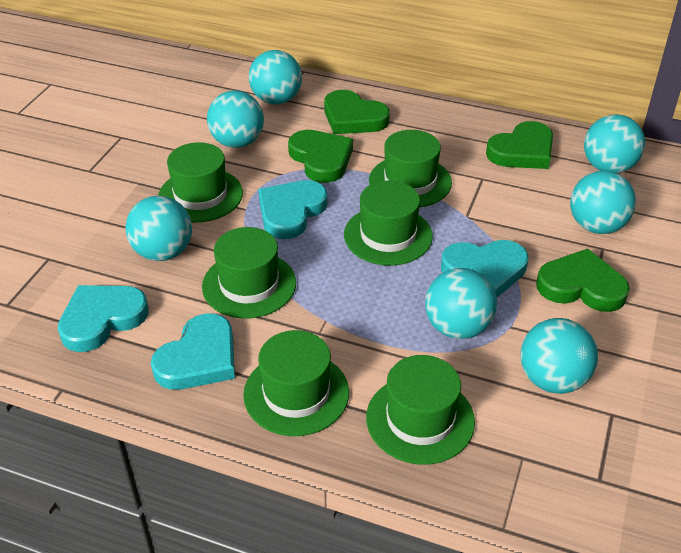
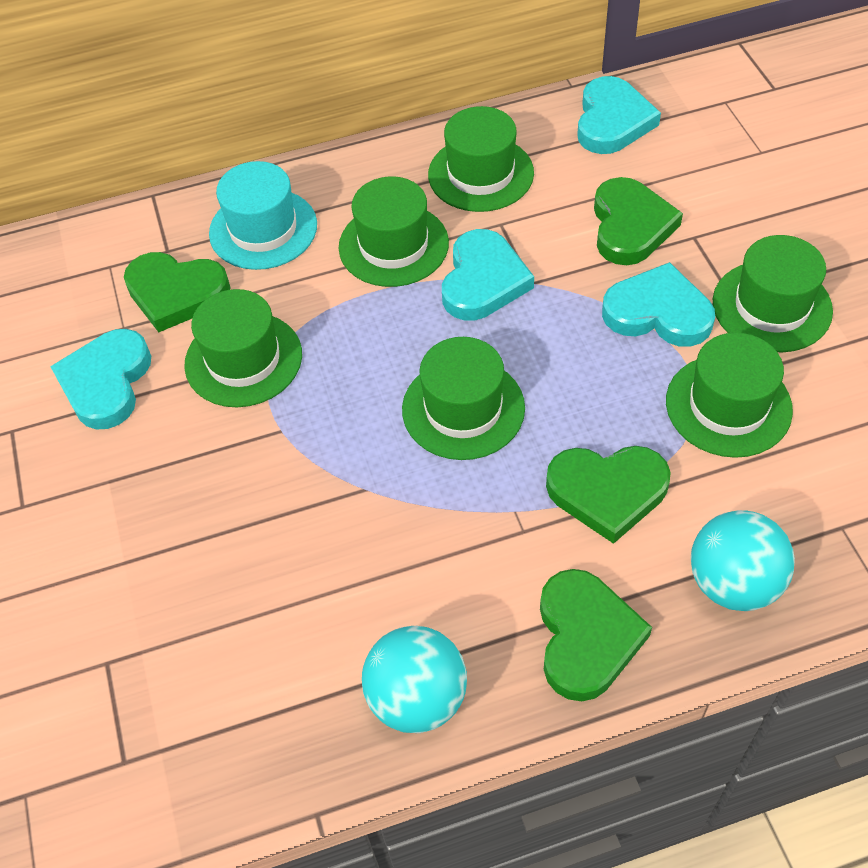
turquoise ball: [125,196,192,261] [207,90,264,148] [249,50,302,104] [425,268,497,339] [520,318,598,394] [570,171,636,234] [584,114,645,173] = 7 -> [362,626,467,733] [691,510,795,611] = 2
turquoise hat: none = 0 -> [209,161,317,270] = 1

